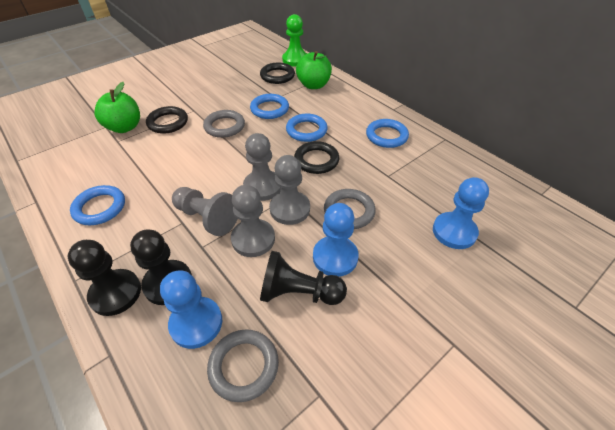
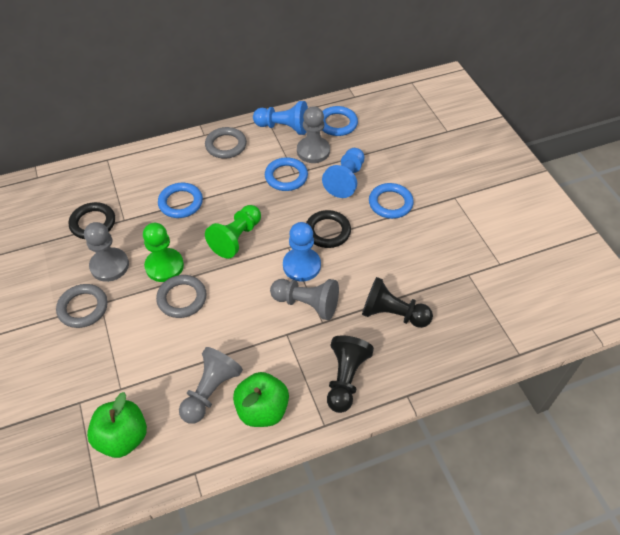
black pawn: [68,240,141,316] [130,229,192,305] [260,251,347,305] = 3 -> [327,335,374,413] [362,277,433,328] = 2
black ring: [146,106,188,134] [260,63,295,84] [294,141,339,174] = 3 -> [69,202,115,239] [306,210,351,248] = 2
green pawn: [282,14,307,66] = 1 -> [143,223,184,282] [205,205,261,259] = 2

